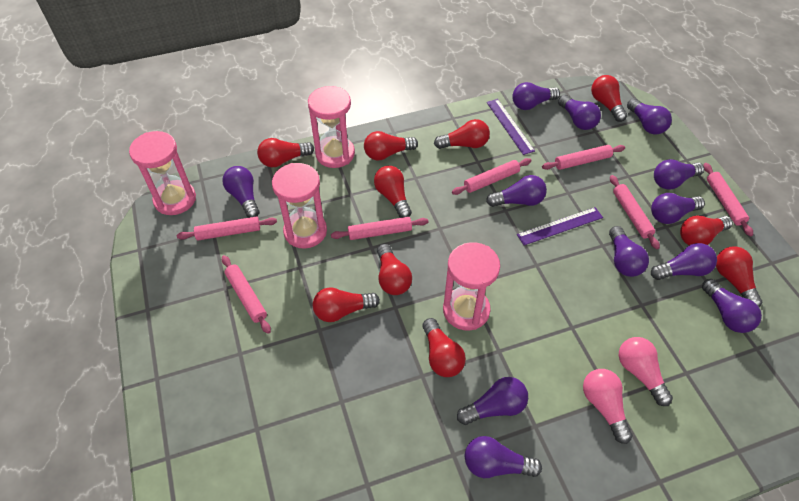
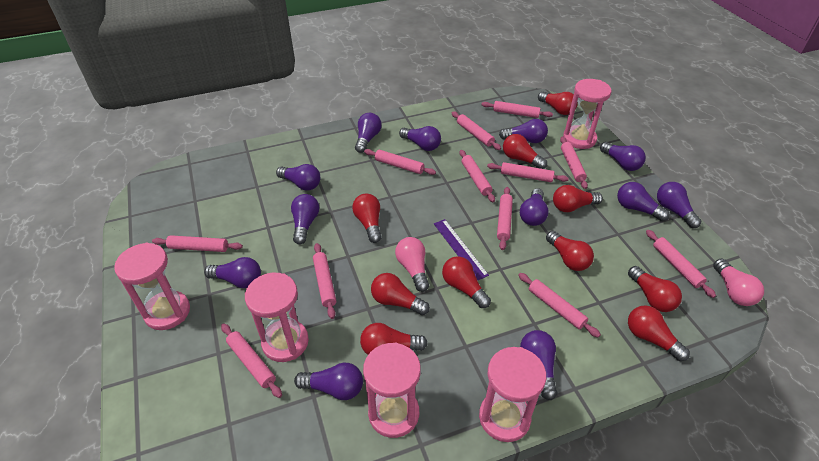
pink hourglass: [129,131,196,215] [272,163,327,249] [308,86,355,168] [443,242,500,330] = 4 -> [114,243,190,330] [245,273,309,362] [363,342,421,438] [479,347,546,442] [563,79,611,149] = 5
pink rolling pin: [177,216,277,240] [222,255,271,334] [331,217,428,240] [452,158,531,195] [542,145,625,170] [610,175,660,249] [703,163,753,236] = 7 -> [152,235,243,252] [221,324,282,398] [313,243,336,319] [364,149,436,175] [452,111,501,150] [460,150,495,202] [481,101,553,118] [487,162,569,182] [497,187,513,250] [518,273,601,338] [560,136,588,189] [646,230,716,298] = 12
purple ruler: [487,99,535,155] [517,207,603,245] = 2 -> [434,219,489,281] = 1

